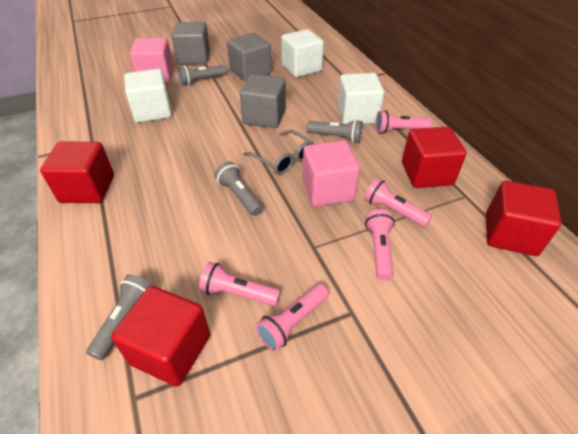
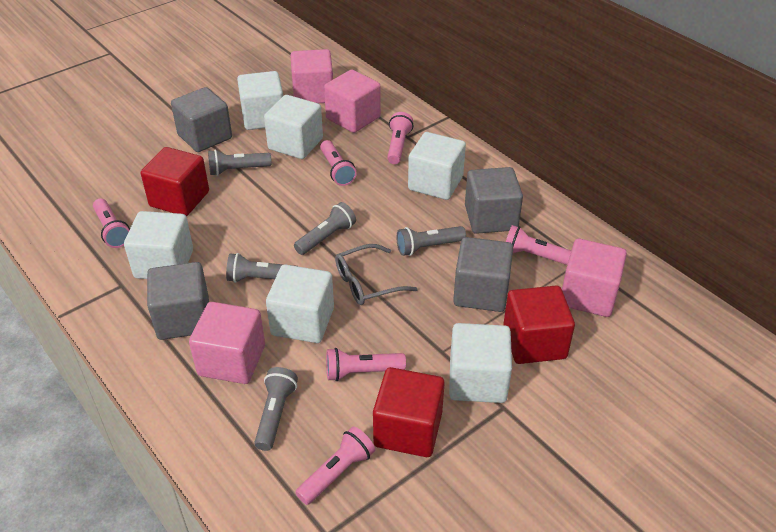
grey cube: [171,22,210,65] [227,33,271,82] [240,74,286,128] = 3 -> [147,262,209,340] [171,87,232,152] [453,237,513,312] [465,167,523,234] = 4
grey flashlight: [86,274,152,360] [178,65,226,86] [215,162,263,216] [307,119,363,143] = 4 -> [208,150,272,176] [226,253,299,283] [254,367,298,451] [294,202,356,255] [397,226,466,256] = 5
pink cube: [129,38,174,83] [302,140,360,207] = 2 -> [189,302,265,384] [291,49,333,103] [324,70,381,133] [562,239,627,317] = 4
pink flashlight: [199,262,281,306] [255,284,329,352] [364,178,432,227] [365,209,395,281] [375,110,432,134] = 5 -> [93,199,130,248] [295,426,375,505] [320,140,357,186] [326,348,406,381] [387,112,413,164] [506,225,572,265] = 6
red cube: [40,141,114,203] [111,286,210,387] [402,126,467,188] [486,181,562,256] = 4 -> [141,147,209,216] [373,367,445,457] [503,285,575,364] = 3
white cube: [124,69,172,123] [281,29,324,77] [337,73,384,124] = 3 -> [124,211,193,279] [237,71,283,130] [264,95,323,159] [266,264,334,343] [408,132,466,200] [449,323,512,403] = 6

